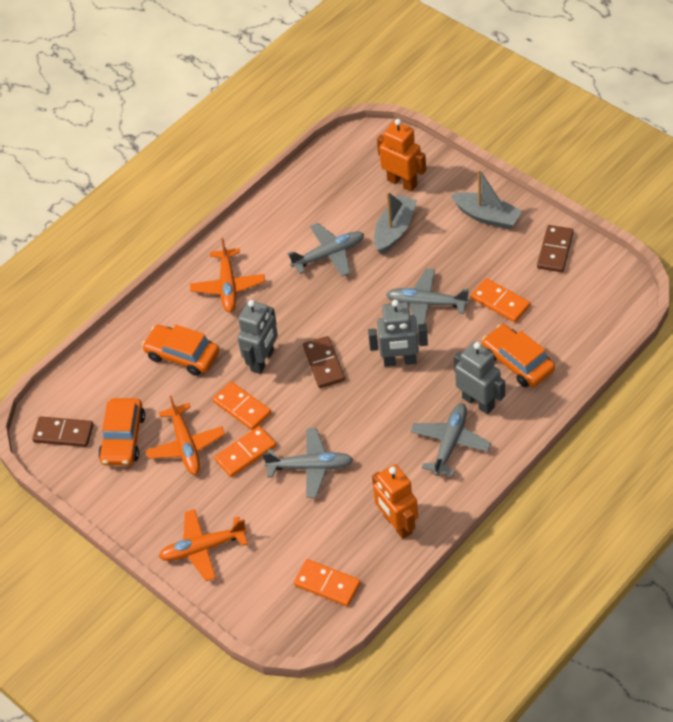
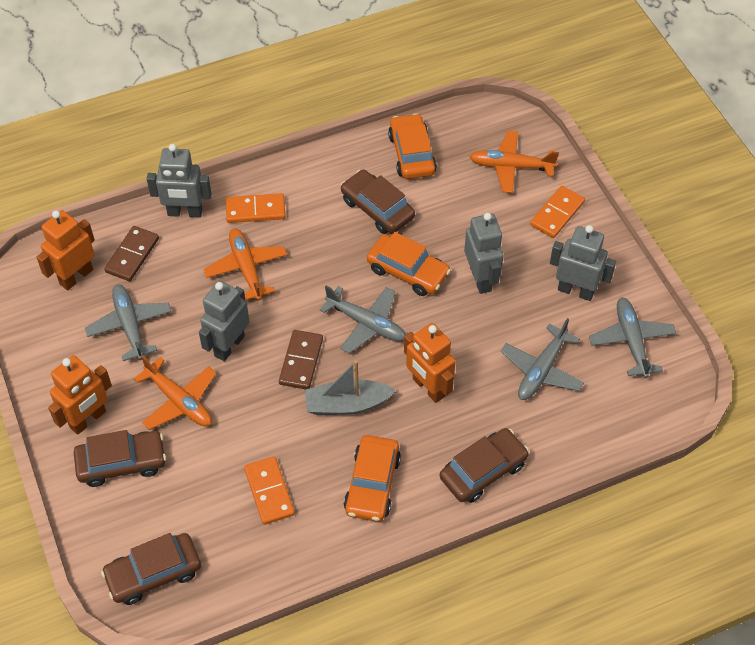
brown car: none = 0 -> [74,430,166,487] [101,533,201,605] [341,170,415,234] [440,428,529,503] = 4
brown domino: [32,416,93,447] [303,336,345,388] [537,225,574,272] = 3 -> [104,226,159,281] [279,330,323,389] = 2
grey boat: [374,192,417,254] [451,169,522,229] = 2 -> [305,360,396,415] = 1
grey robot: [237,300,278,374] [368,300,428,367] [454,341,505,414] = 3 -> [147,144,212,218] [199,281,250,361] [464,213,503,294] [550,225,616,301] = 4
orange domino: [213,381,271,430] [214,426,276,477] [294,559,361,607] [471,278,530,322] = 4 -> [226,193,285,223] [244,456,295,525] [530,186,585,238] = 3
orange robot: [372,464,418,539] [377,119,426,192] = 2 -> [36,210,95,291] [48,355,112,435] [404,323,456,403] = 3

